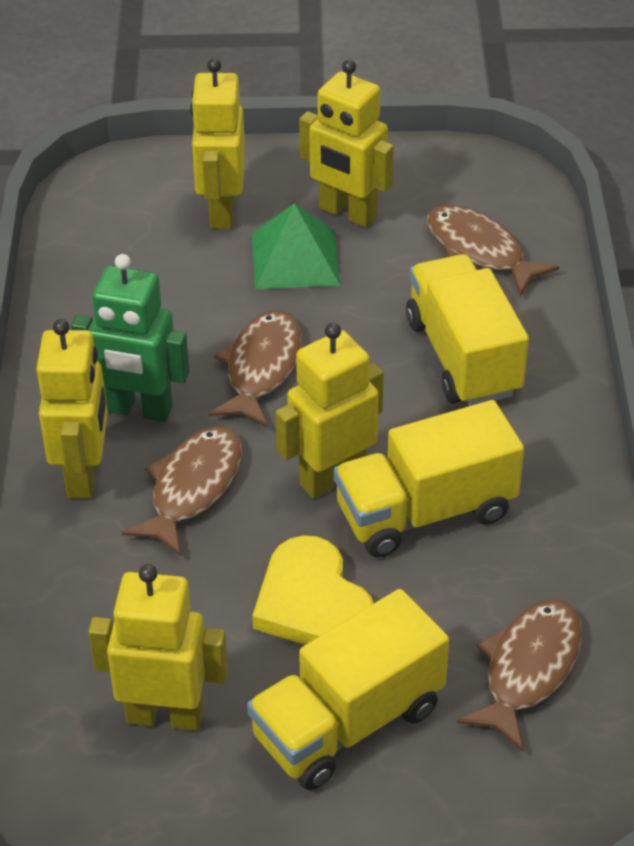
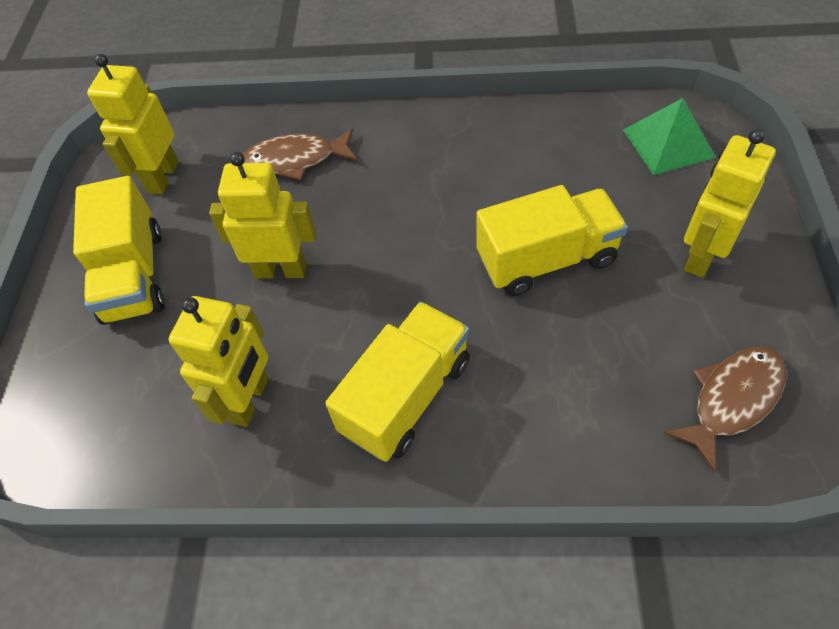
brown fish: [122,426,242,556] [209,310,302,427] [427,205,559,296] [457,599,582,752] = 4 -> [243,128,358,180] [663,347,787,473] = 2
green robot: [71,254,189,422] = 1 -> none = 0
yellow heart: [252,535,374,645] = 1 -> none = 0
yellow robot: [36,319,108,498] [88,564,228,731] [190,58,245,229] [275,323,384,499] [299,59,394,227] = 5 -> [87,54,178,194] [169,296,268,427] [209,152,316,279] [684,129,776,278] = 4

